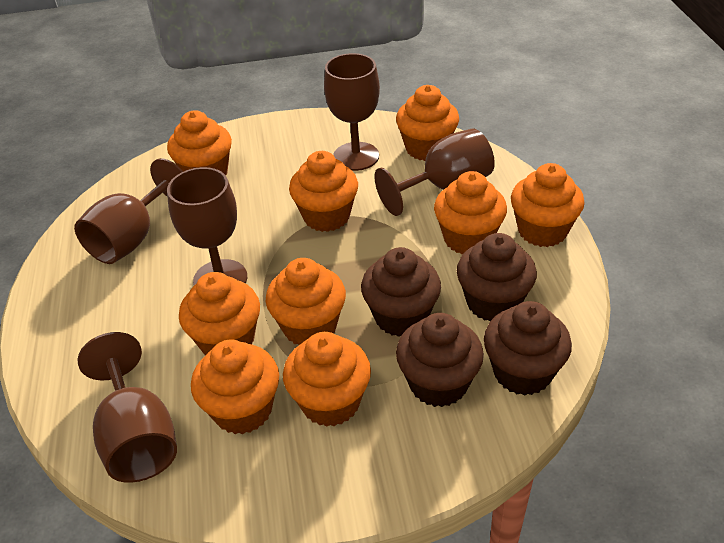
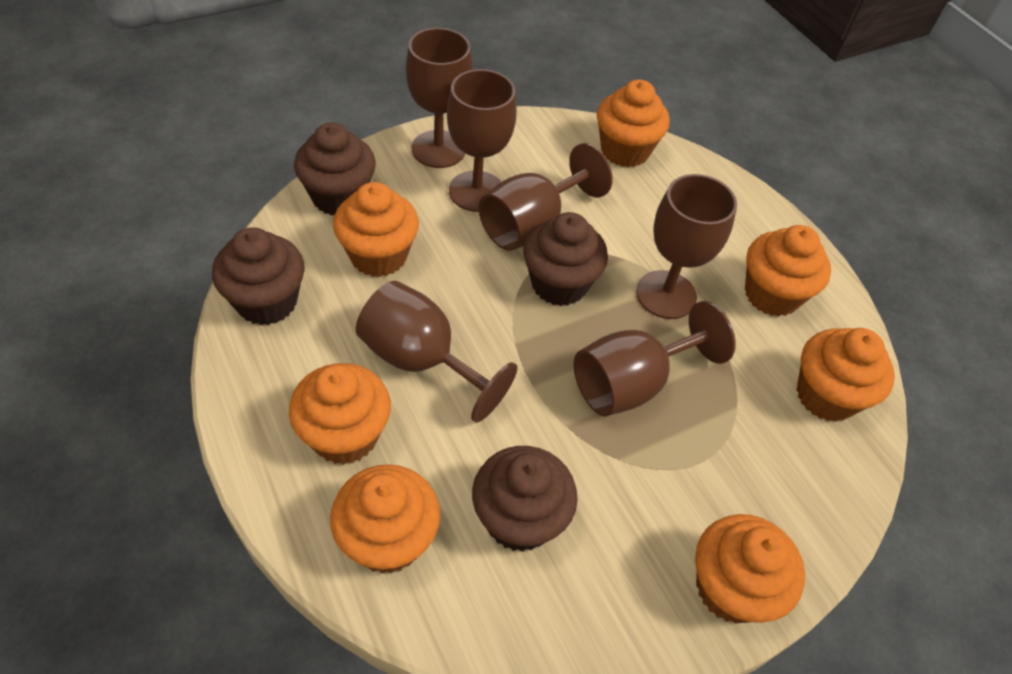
brown goblet: [74,158,183,264] [77,332,177,483] [167,167,247,285] [324,53,380,171] [374,128,495,216] = 5 -> [356,281,517,423] [406,28,473,168] [447,69,517,212] [479,143,613,251] [574,301,736,417] [636,174,737,319] = 6
orange cupcake: [167,110,232,175] [179,272,260,356] [191,340,279,434] [266,258,346,345] [283,332,371,427] [289,151,358,232] [396,85,459,161] [434,171,507,255] [511,163,585,247] = 9 -> [289,363,391,465] [330,464,440,574] [333,182,419,277] [597,79,670,167] [695,514,805,624] [745,225,831,317] [797,328,895,422] = 7

